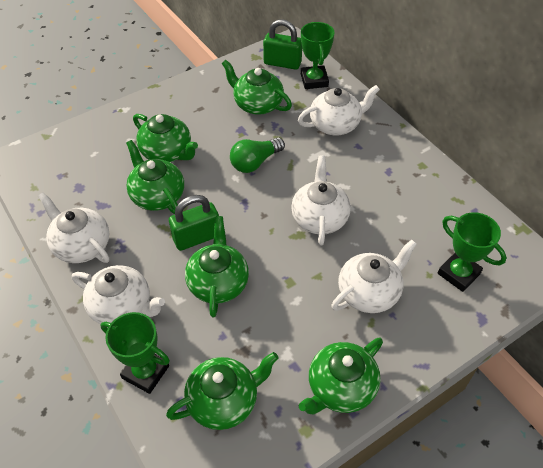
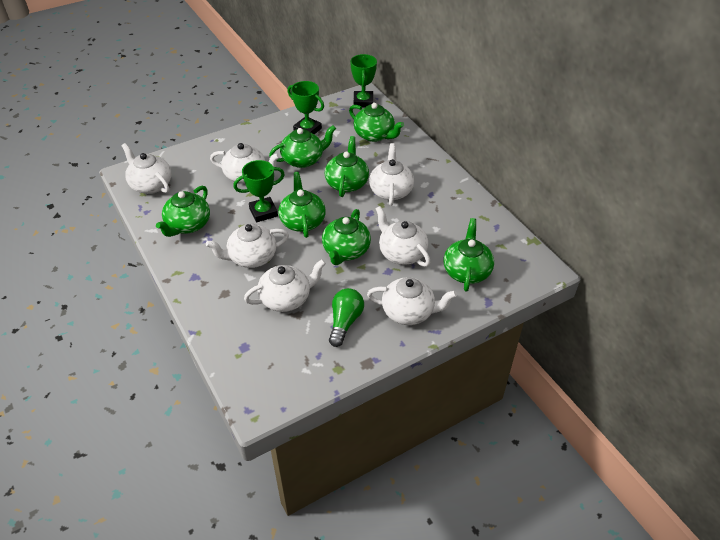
green padlock: [169,195,219,251] [263,19,302,70] = 2 -> none = 0
green teapot: [126,140,184,214] [133,114,198,162] [166,352,278,430] [185,216,249,317] [222,60,292,115] [299,338,383,415] = 6 -> [156,186,210,237] [269,125,336,168] [279,172,326,238] [322,209,371,265] [325,136,369,197] [349,103,404,142] [443,218,494,292] = 7
white teapot: [38,192,110,263] [72,265,165,324] [291,156,351,245] [298,85,380,135] [331,240,417,313] = 5 -> [122,143,171,194] [206,224,289,268] [210,143,280,183] [244,259,326,312] [367,277,457,325] [369,143,414,206] [376,206,430,267] = 7

